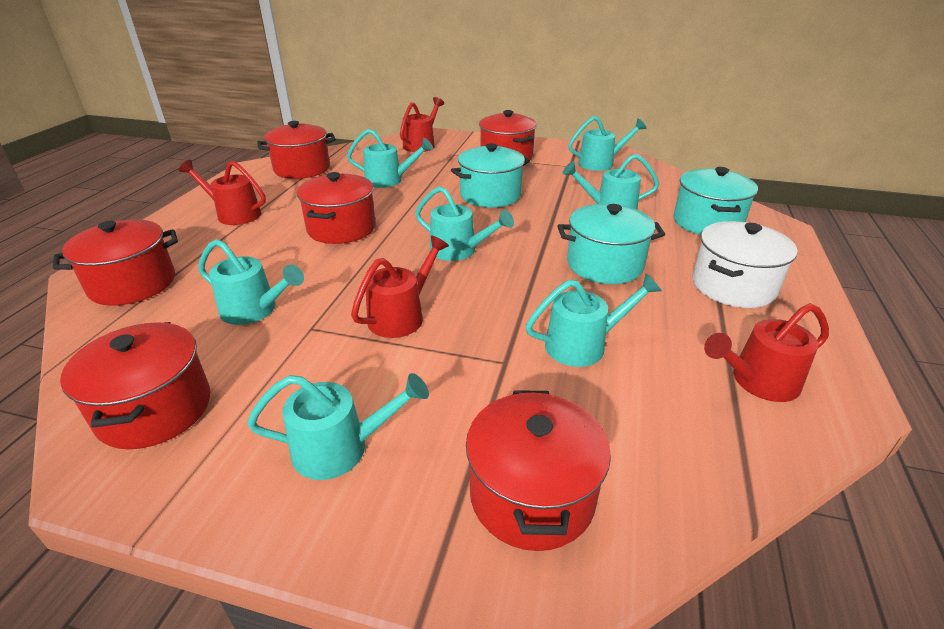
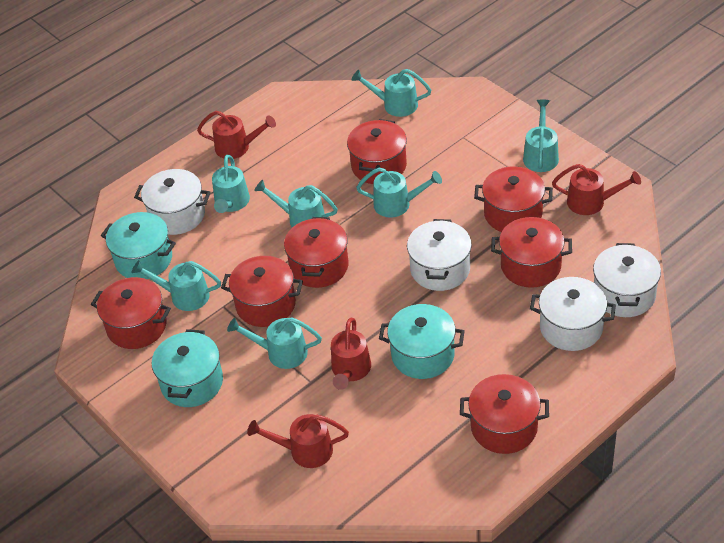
red pot: [53,219,178,306] [60,322,210,449] [257,121,336,179] [297,172,376,244] [466,390,611,551] [479,110,537,160] = 6 -> [91,277,171,349] [221,256,303,327] [284,217,348,288] [347,119,407,184] [460,374,549,454] [474,166,553,232] [491,217,572,288] = 7
white pot: [692,221,797,308] = 1 -> [134,169,211,235] [407,219,472,291] [530,277,616,351] [593,243,661,317] = 4

